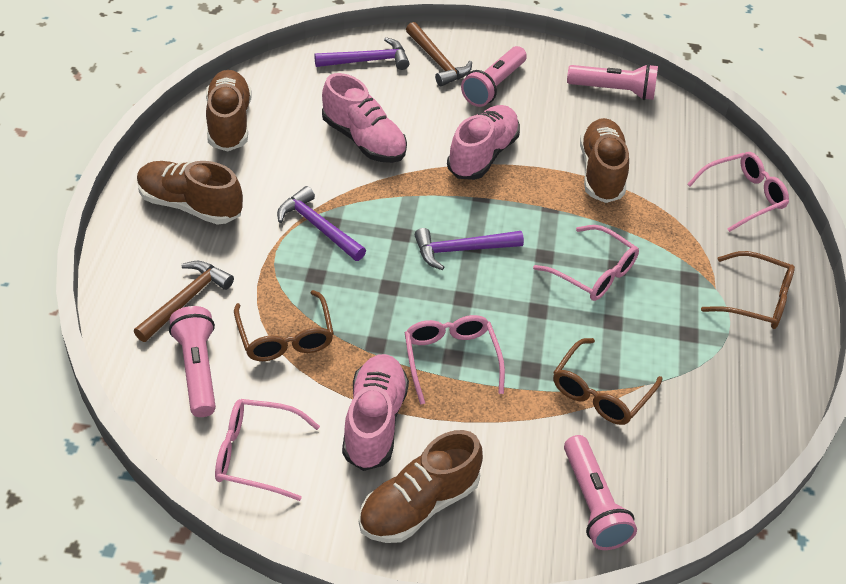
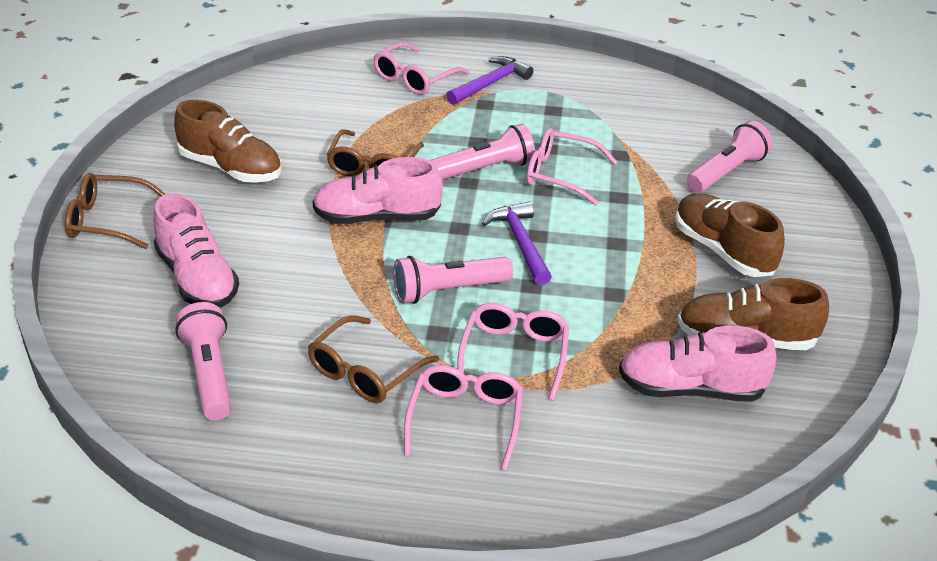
brown hammer: [134,261,234,342] [406,22,472,86] = 2 -> none = 0
brown shoe: [137,161,243,225] [206,70,251,151] [359,430,483,543] [580,118,629,203] = 4 -> [174,100,281,183] [675,193,785,277] [677,278,829,350] = 3
purple hammer: [277,186,366,261] [314,37,409,70] [415,228,524,270] = 3 -> [446,56,533,105] [482,201,552,285] = 2

